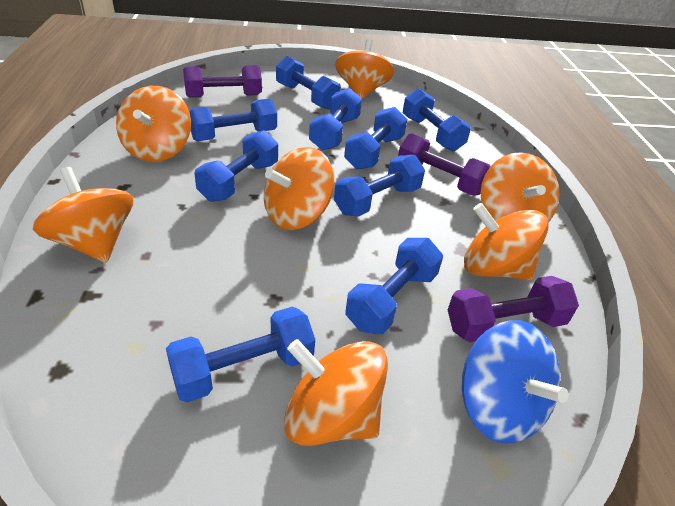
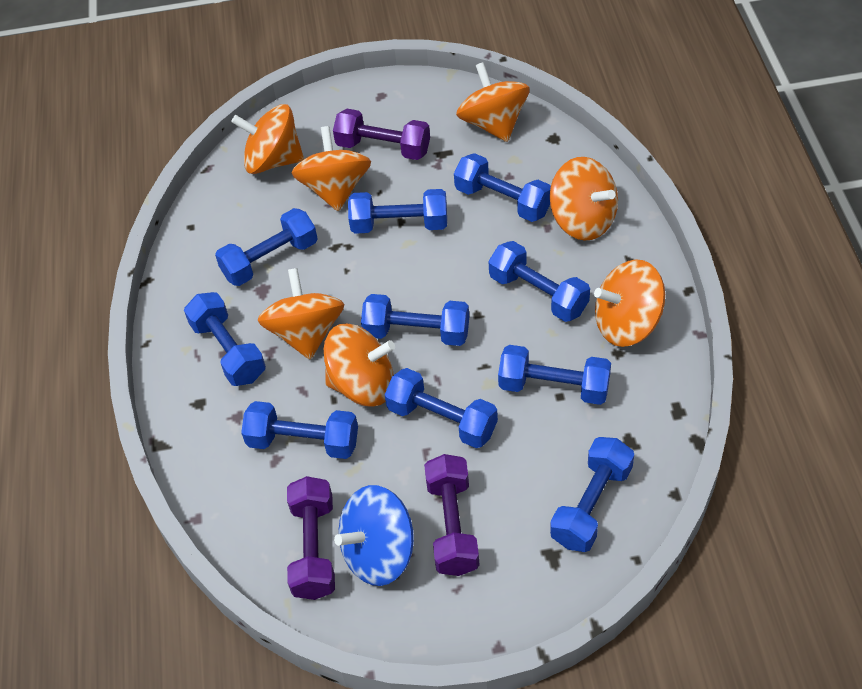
blue dumbbell: [166,307,315,402] [189,98,277,141] [194,130,278,202] [276,56,341,110] [309,88,362,150] [334,155,425,217] [344,107,407,170] [345,238,443,334] [403,88,471,151] = 9 -> [184,292,266,386] [215,208,318,286] [241,401,358,459] [348,189,447,234] [361,294,469,346] [385,368,498,448] [454,153,551,222] [489,241,590,322] [498,345,611,405] [550,437,634,552] = 10

